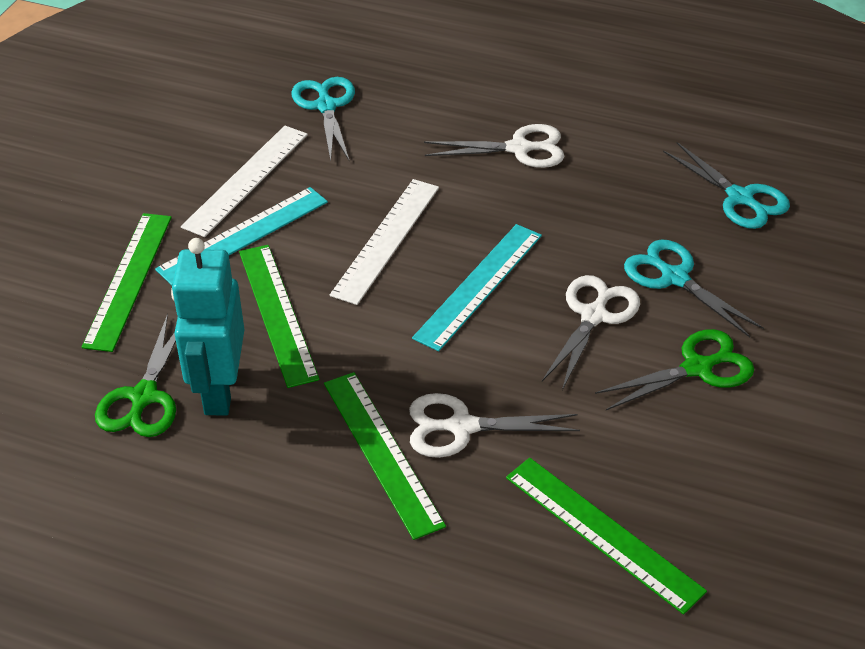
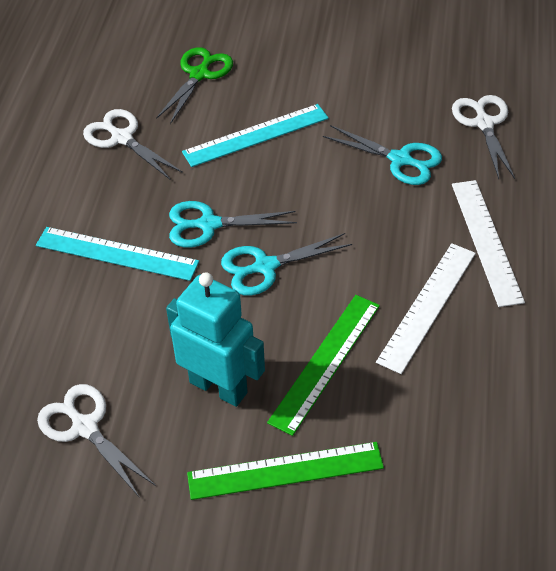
green ruler: [82,213,172,352] [239,245,320,388] [324,372,446,540] [506,458,707,615] = 4 -> [187,442,384,500] [267,295,380,436] = 2
green scissors: [95,314,176,437] [595,329,754,410] = 2 -> [156,47,233,124] = 1

